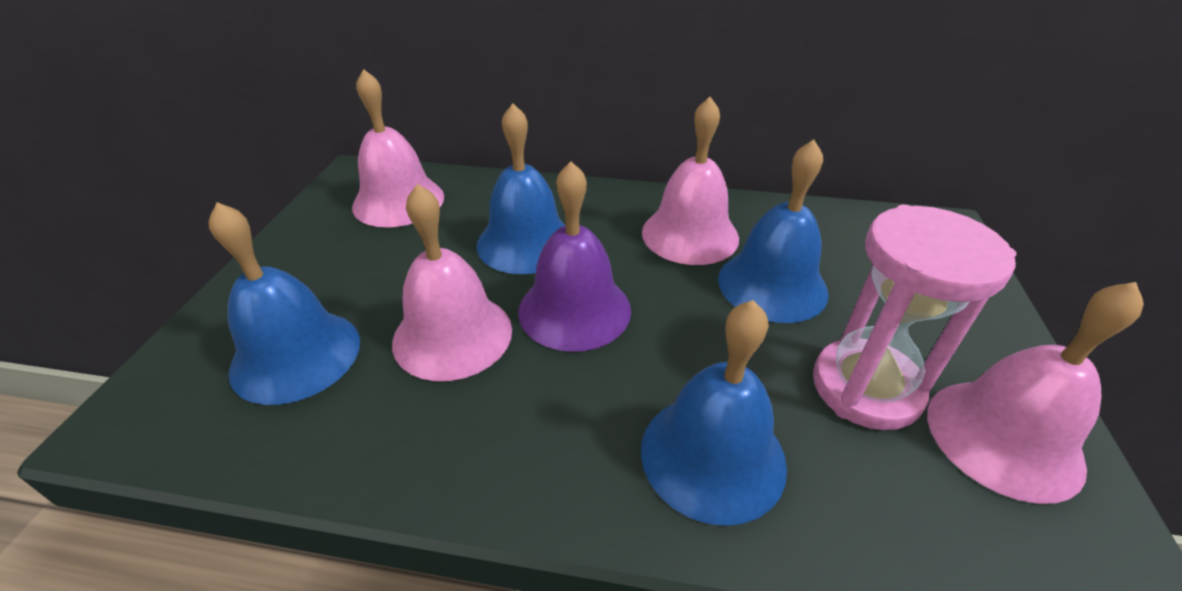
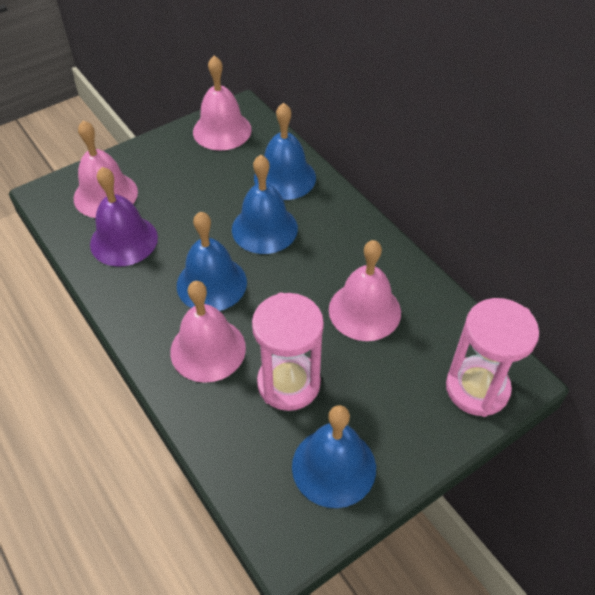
pink hourglass: [813,205,1017,430] = 1 -> [252,292,324,411] [446,298,539,417] = 2

